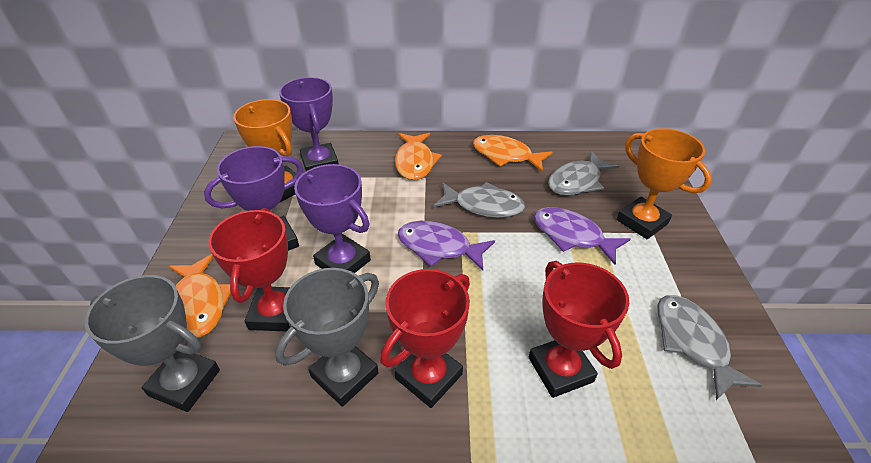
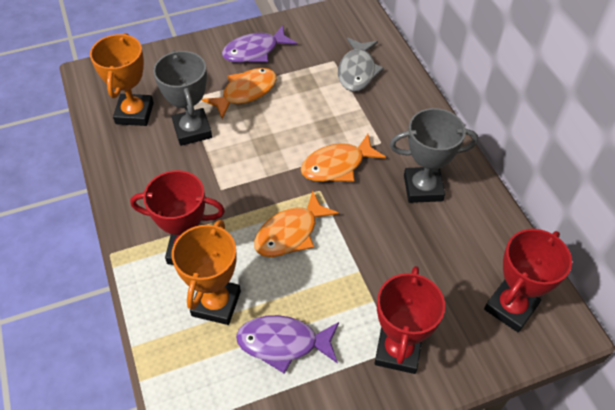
grey fish: [434,182,525,218] [548,151,619,195] [657,295,763,400] = 3 -> [338,38,384,92] = 1
purple trophy: [204,146,303,251] [279,77,339,171] [294,164,371,273] = 3 -> none = 0

